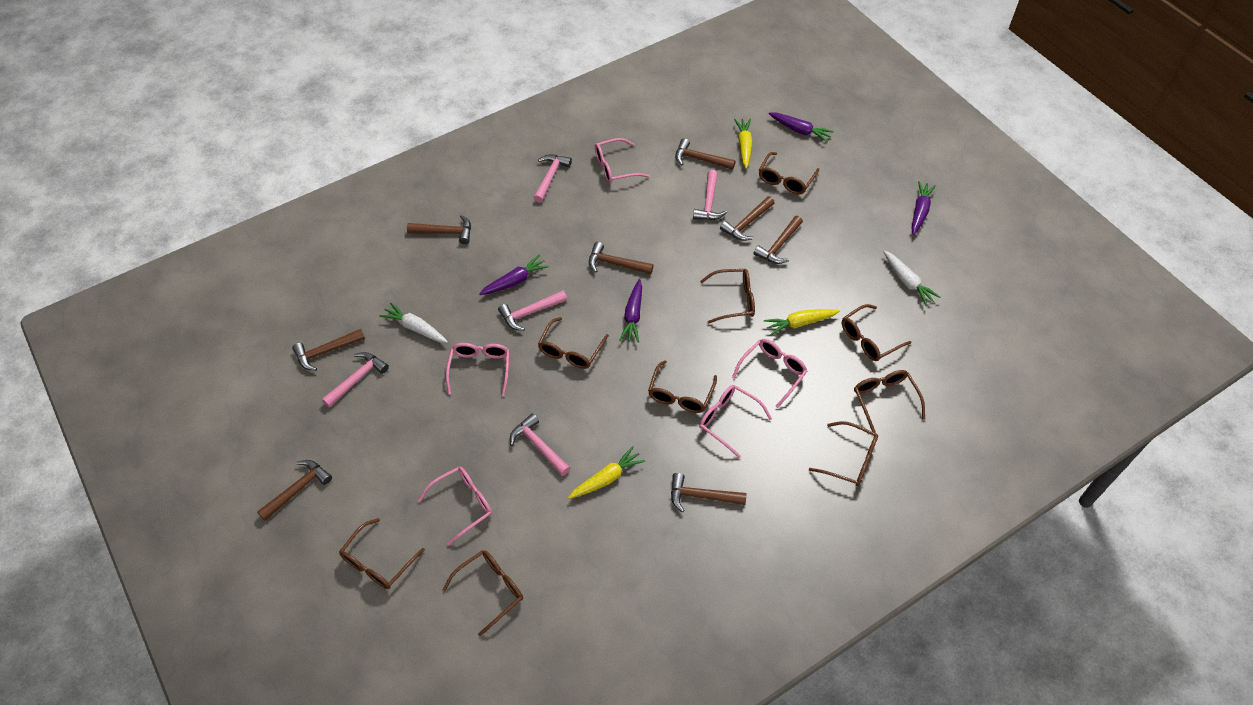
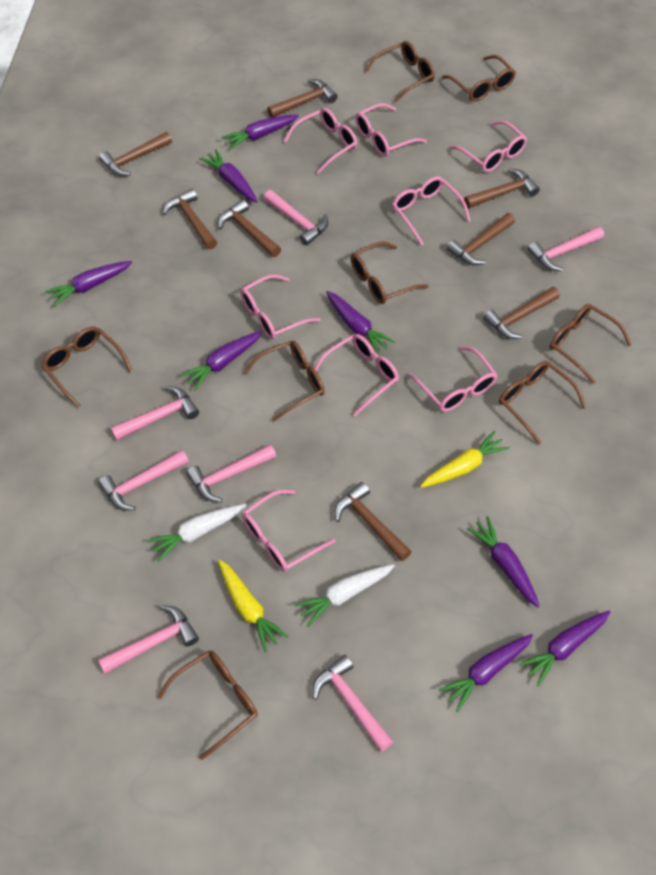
brown glasses: [339,518,425,589] [443,550,523,636] [538,317,609,369] [648,360,717,413] [700,269,755,324] [759,152,819,194] [809,421,878,486] [842,304,911,361] [854,370,925,433] = 9 -> [41,327,132,408] [158,650,258,760] [243,341,325,422] [351,242,429,304] [365,41,435,102] [442,55,516,101] [499,361,586,444] [549,304,632,384] = 8
pink glasses: [418,467,492,546] [446,343,509,396] [595,138,650,184] [699,385,772,458] [732,339,807,408] = 5 -> [240,274,321,340] [242,490,336,572] [284,108,357,174] [315,334,399,416] [355,103,427,156] [392,176,470,245] [408,346,497,412] [450,120,527,172] = 8
pink hammer: [322,352,389,408] [498,290,567,331] [510,413,570,476] [534,154,572,203] [693,170,727,220] = 5 -> [98,450,189,511] [98,605,199,674] [111,386,199,441] [186,444,276,502] [264,190,328,246] [313,655,393,752] [528,226,604,271] = 7
purple carrot: [479,255,549,295] [619,279,642,343] [768,113,834,142] [912,181,936,235] = 4 -> [45,261,132,307] [180,331,262,391] [199,149,258,203] [222,115,299,150] [326,291,395,355] [439,634,533,712] [467,516,540,608] [519,611,610,686] = 8
yellow carrot: [568,446,645,499] [734,118,753,169] [764,309,840,336] = 3 -> [218,560,288,652] [420,430,510,488] = 2

